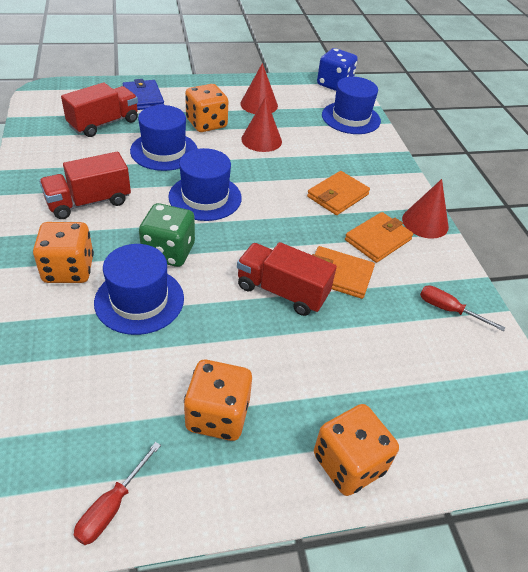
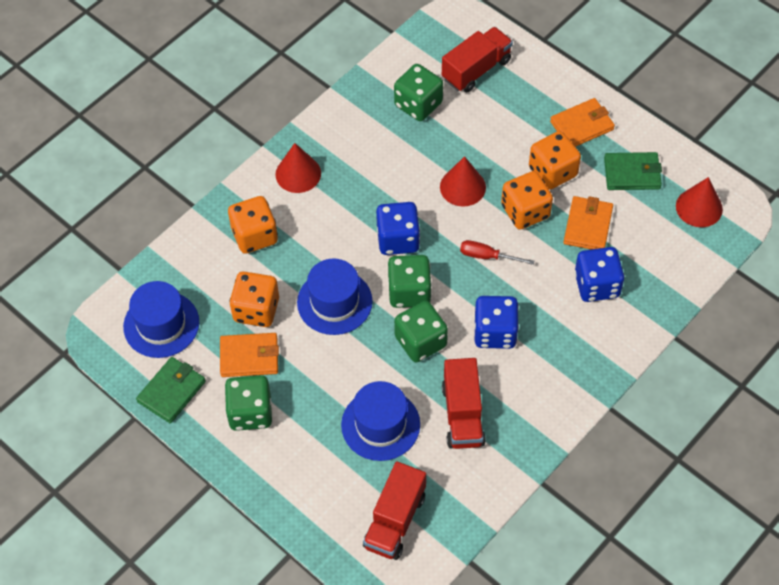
blue dice: [317,48,358,91] = 1 -> [376,202,420,255] [474,296,519,349] [575,247,624,302] = 3
blue hat: [94,244,184,335] [130,105,198,171] [168,148,242,221] [322,77,381,134] = 4 -> [123,281,199,358] [297,259,373,335] [341,381,420,461] = 3
blue wallet: [123,79,164,110] = 1 -> none = 0
green dice: [139,203,195,267] = 1 -> [225,375,272,431] [388,255,432,308] [394,64,443,121] [394,301,448,362] = 4
green wallet: none = 0 -> [136,357,206,423] [604,152,662,190] = 2
red screwdriver: [74,442,161,545] [420,285,505,331] = 2 -> [460,240,534,265] = 1

